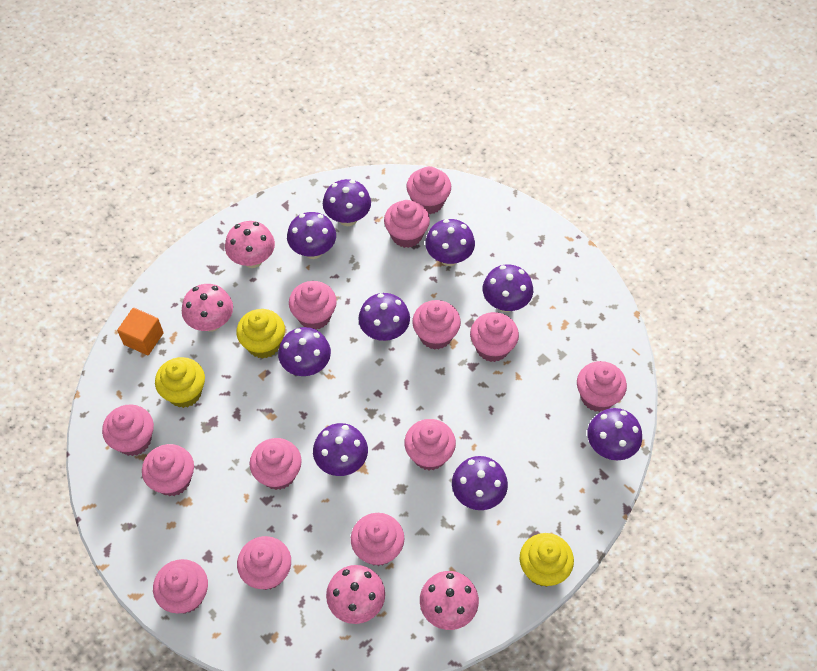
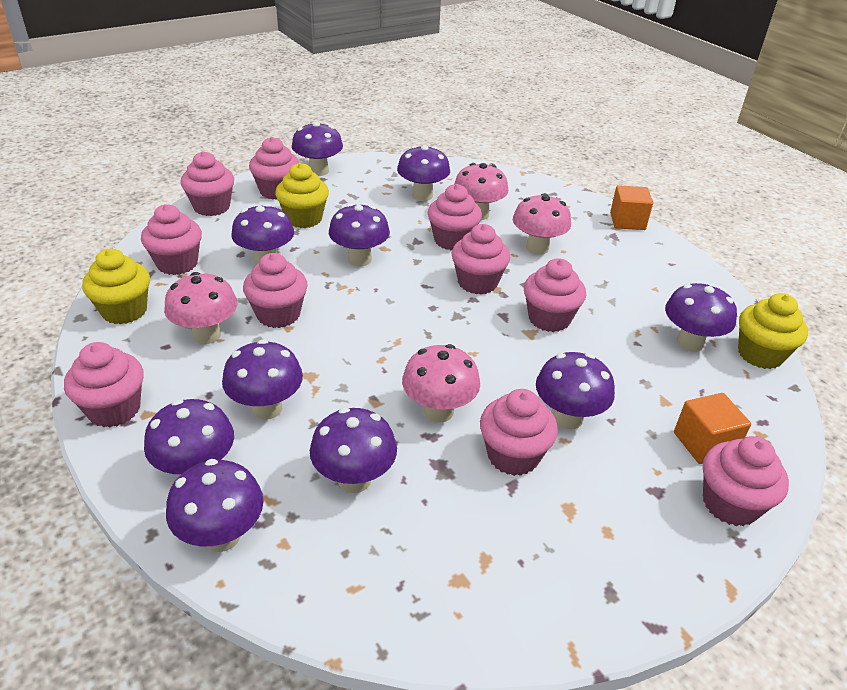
orange cube: [117,308,164,355] = 1 -> [610,185,653,230] [674,393,751,464] = 2
pink cupcake: [102,404,154,456] [142,444,194,496] [153,559,208,614] [237,536,291,590] [250,438,302,490] [289,281,337,330] [351,513,404,566] [384,200,430,248] [405,419,456,471] [406,166,451,214] [412,300,461,350] [470,312,519,362] [577,361,627,412] = 13 -> [64,342,144,427] [141,204,202,275] [181,151,234,216] [243,253,308,328] [249,137,299,200] [428,184,482,250] [452,224,510,295] [480,389,558,476] [524,258,586,332] [703,436,789,526] = 10
purple mushroom: [278,327,331,376] [287,212,336,259] [313,423,368,476] [323,179,371,226] [358,293,410,341] [425,219,475,266] [452,456,508,510] [483,265,533,312] [587,408,642,460] = 9 -> [144,399,234,475] [166,459,264,552] [222,340,303,420] [232,204,294,265] [292,122,343,176] [310,407,397,493] [329,204,390,266] [397,145,450,201] [536,352,615,429] [665,283,737,352] = 10

